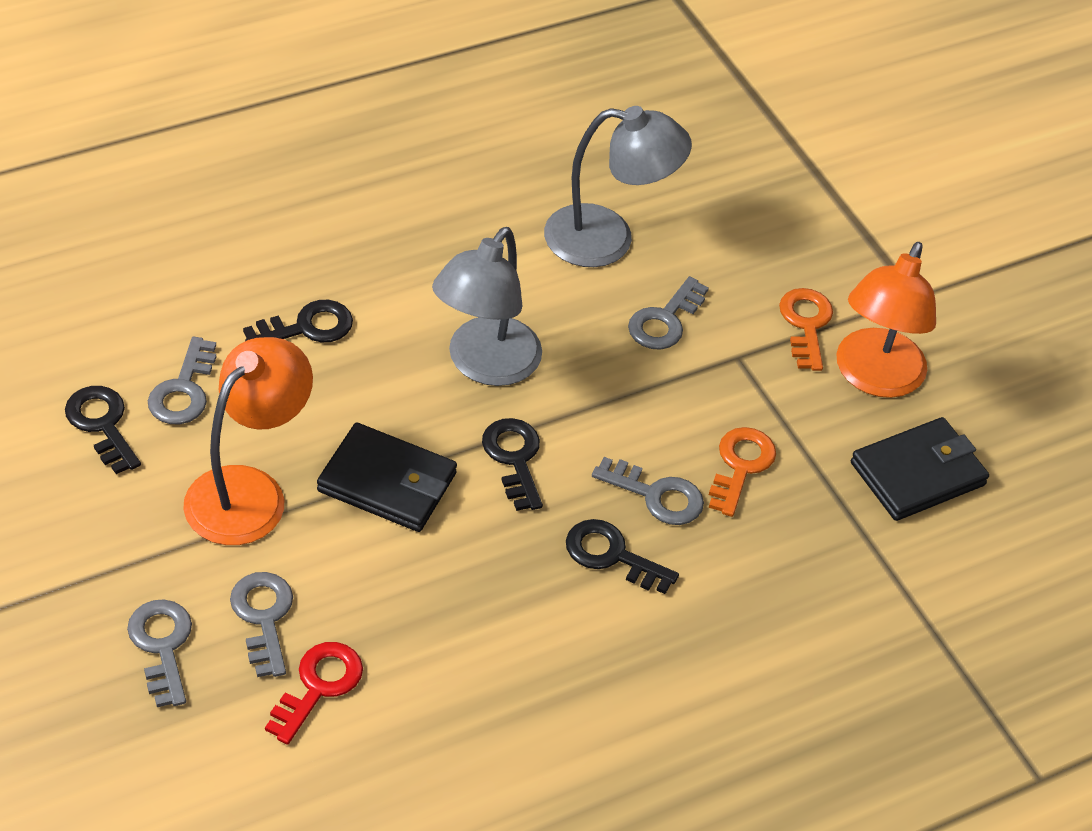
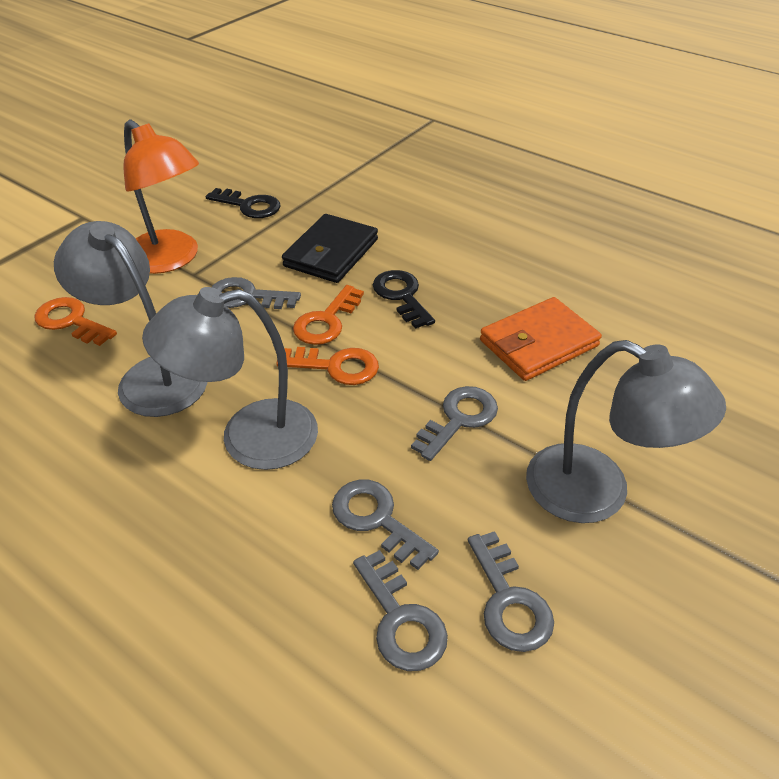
black key: [65,386,141,474] [243,300,353,342] [482,418,543,511] [566,519,679,594] = 4 -> [206,188,280,218] [373,270,435,329] = 2
black wallet: [317,423,457,532] [851,417,989,521] = 2 -> [282,214,378,283] = 1
grey lamp: [432,227,542,386] [544,106,692,267] = 2 -> [54,221,208,417] [142,287,318,470] [526,340,726,523] = 3
orange key: [709,427,776,517] [779,288,833,371] = 2 -> [34,297,117,346] [276,347,379,385] [293,285,364,345] = 3
orange lamp: [183,337,313,545] [837,242,936,398] = 2 -> [123,120,199,274] = 1
orange wallet: none = 0 -> [480,297,602,381] = 1
red key: [265,642,363,745] = 1 -> none = 0

